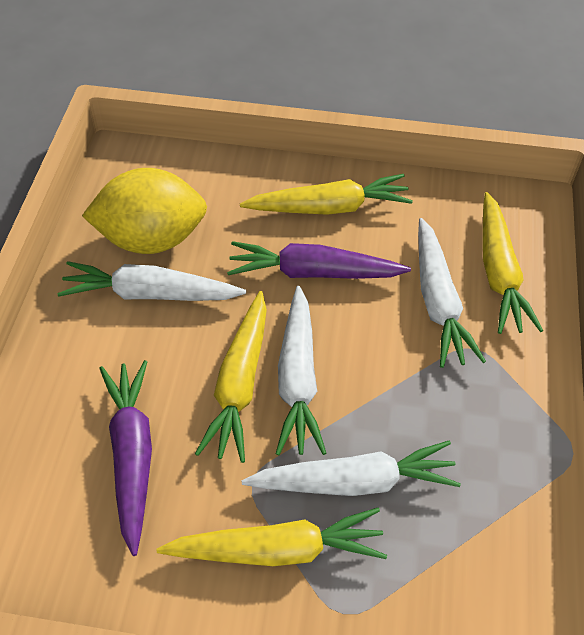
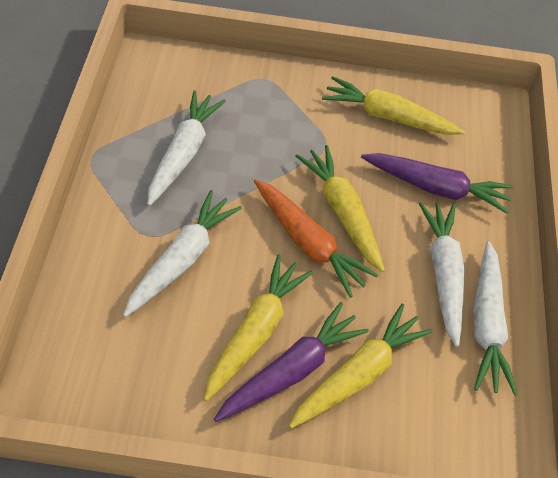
orange carrot: none = 0 -> [254,179,378,298] = 1
yellow lemon: [82,168,207,254] = 1 -> none = 0

